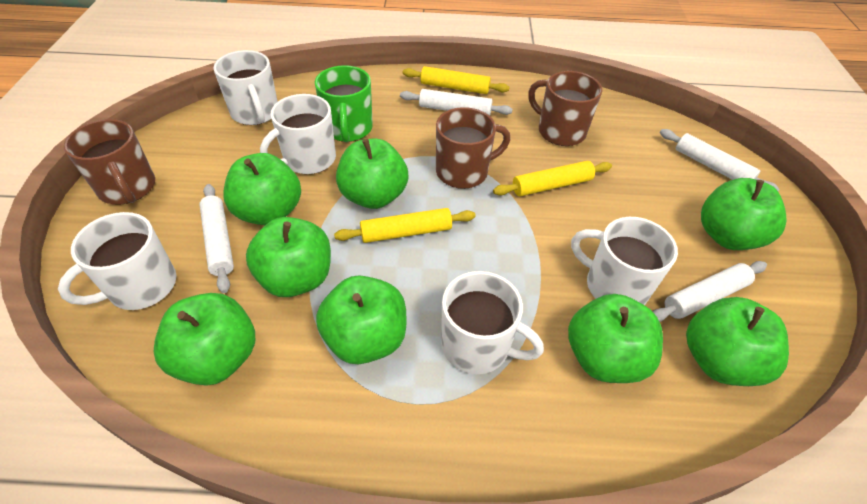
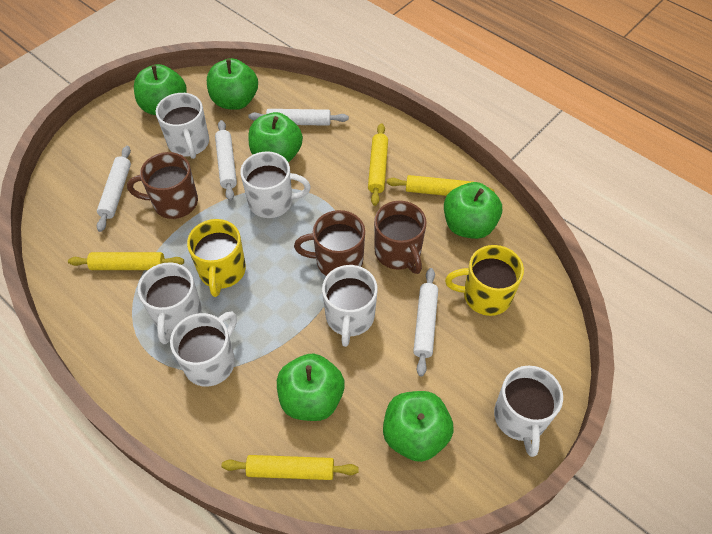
green apple: [154,293,255,386] [223,153,301,225] [246,217,331,297] [316,276,406,364] [336,139,408,209] [568,294,663,383] [686,297,789,386] [701,178,787,250] = 8 -> [134,64,187,115] [207,58,258,110] [248,112,303,163] [277,353,345,421] [383,391,454,462] [444,182,502,239] = 6
green mug: [315,65,373,142] = 1 -> none = 0
white mug: [58,212,176,310] [213,50,278,125] [260,94,336,174] [441,271,544,374] [571,217,678,305] = 5 -> [138,262,202,344] [156,93,209,159] [170,312,237,387] [240,151,311,218] [322,265,378,347] [494,366,563,457] = 6
yellow mug: none = 0 -> [187,219,246,297] [445,245,524,316] = 2
yellow rolling pin: [334,208,476,243] [403,66,510,94] [493,161,612,196] = 3 -> [68,252,184,270] [222,455,359,480] [368,123,388,206] [387,175,495,196] = 4

